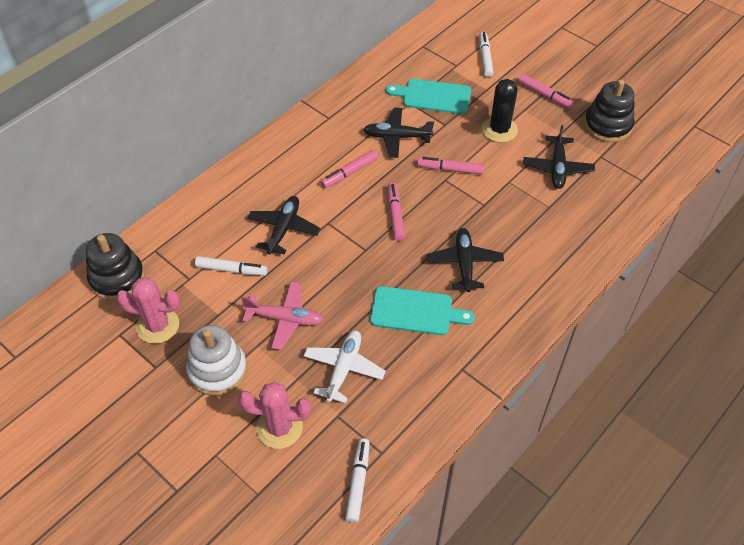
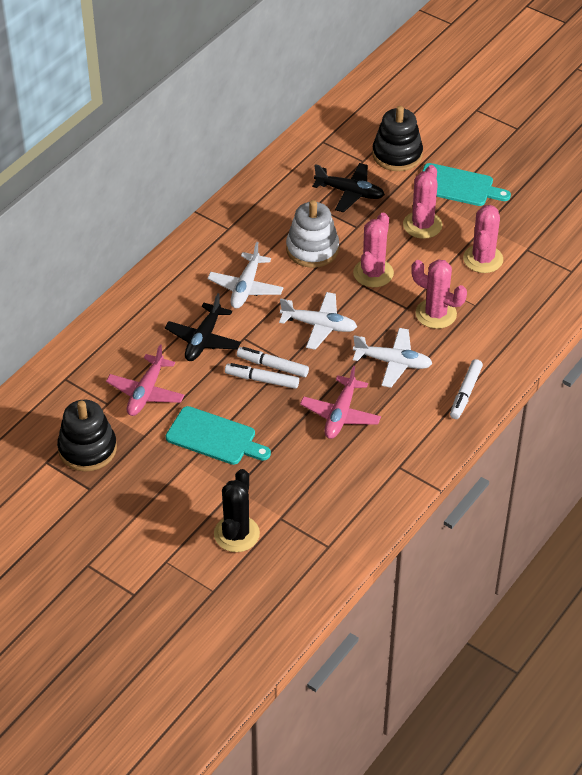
black plane: [247,196,321,254] [363,108,434,158] [427,228,504,292] [523,124,595,189] = 4 -> [165,293,241,361] [312,163,385,212] = 2
pink cactus: [116,277,180,344] [238,382,311,449] = 2 -> [353,212,394,287] [403,165,443,239] [411,259,467,329] [463,205,503,273] = 4
pink marker: [321,150,378,188] [388,183,405,241] [417,157,484,175] [518,74,574,109] = 4 -> none = 0
pink plane: [241,282,323,350] = 1 -> [106,344,185,416] [300,366,381,439] = 2
white plane: [303,331,386,403] = 1 -> [208,242,284,309] [279,292,357,350] [353,328,433,388] = 3

